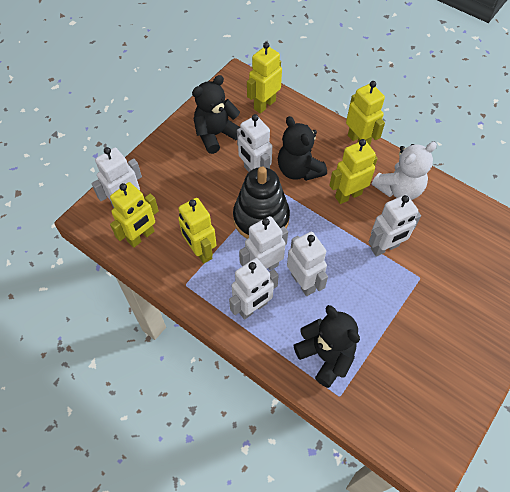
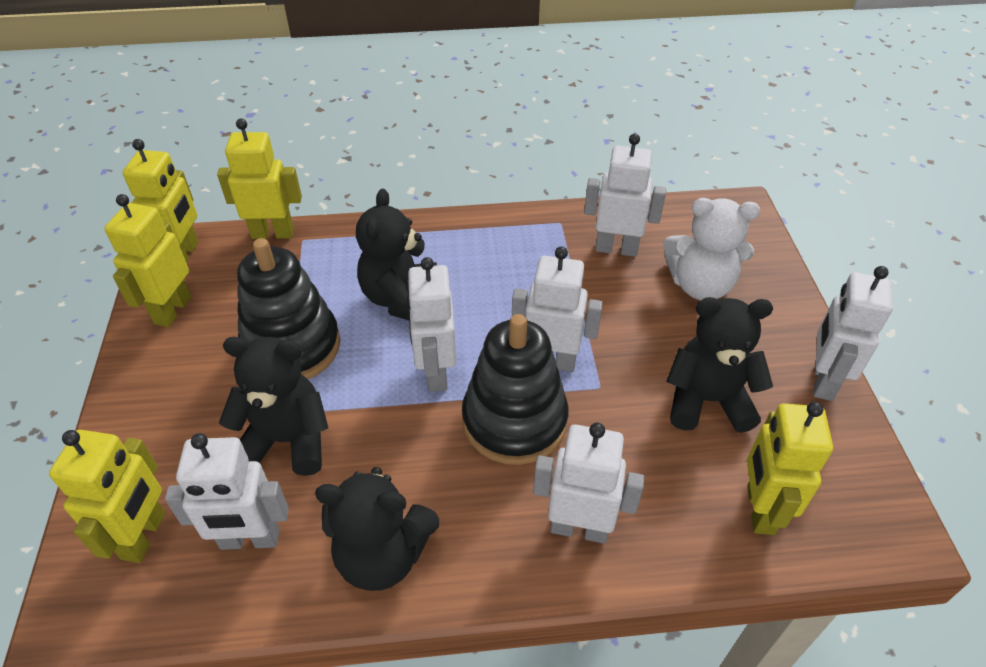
black stacking toy: [233,167,290,239] = 1 -> [237,238,340,379] [462,314,569,465] = 2
black teddy bear: [192,75,240,154] [278,116,327,181] [294,305,360,388] = 3 -> [219,337,328,476] [315,467,439,591] [356,189,437,320] [666,297,773,433] = 4

